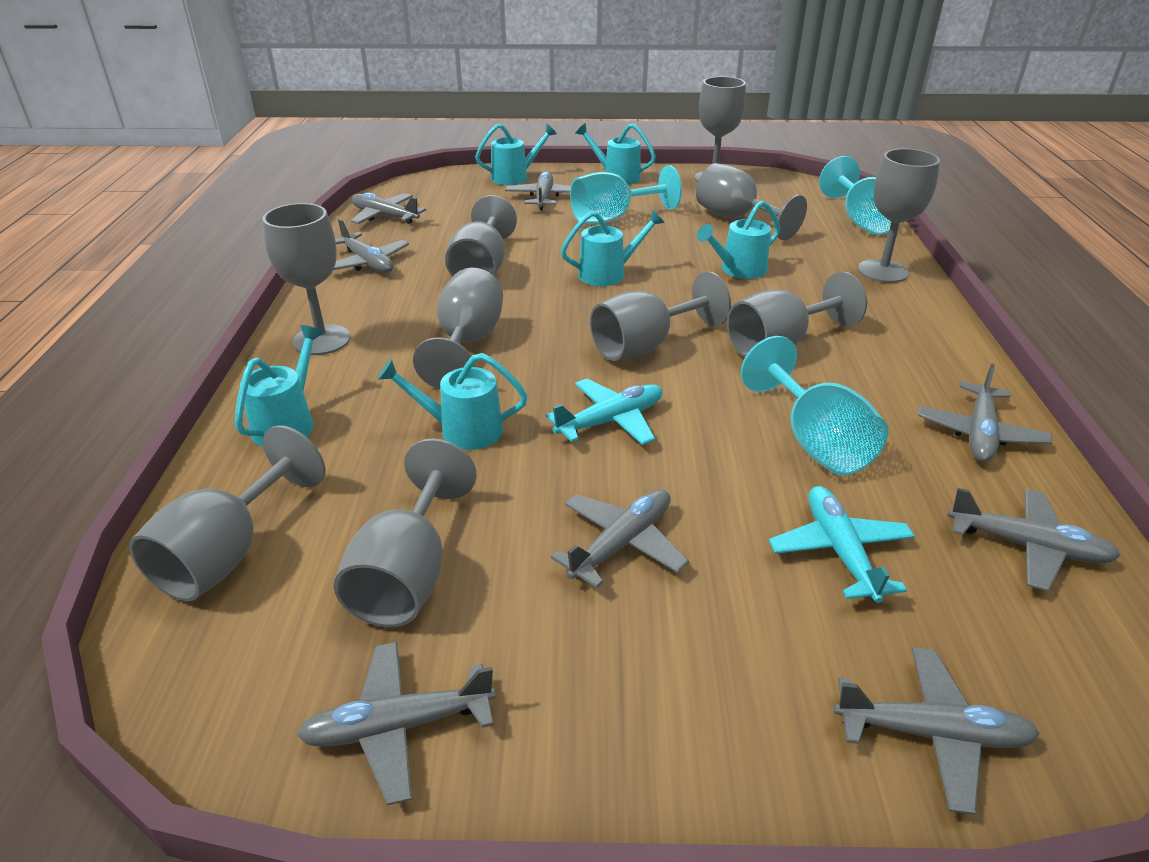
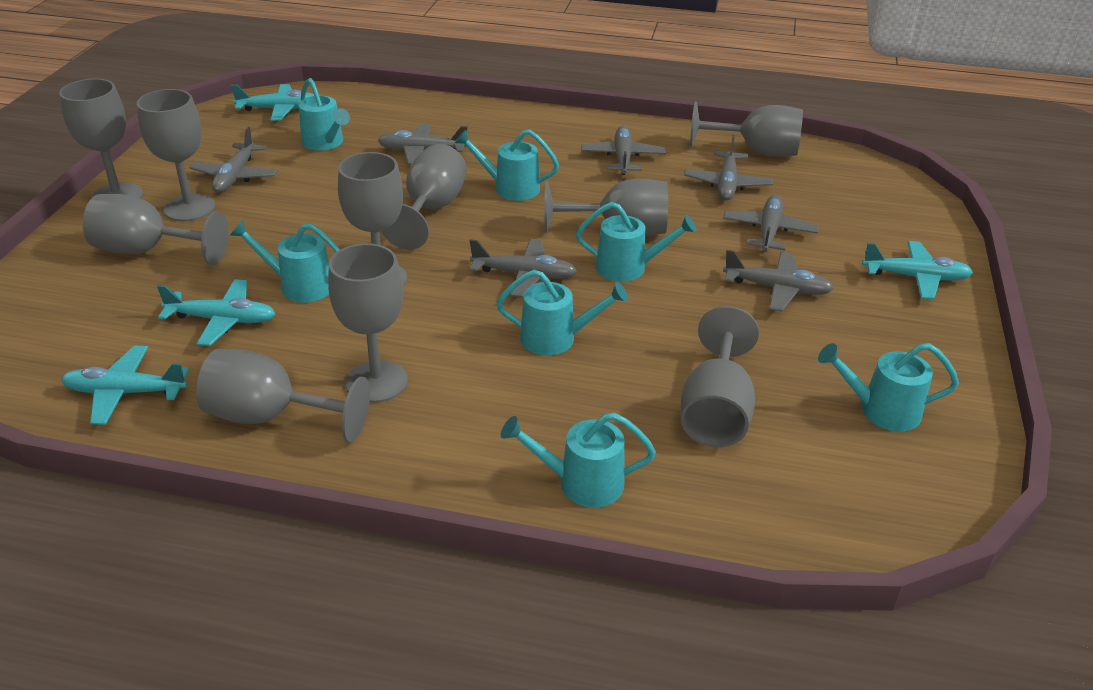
grey plane: [297,642,496,805] [334,218,409,273] [351,192,426,224] [505,171,571,210] [551,489,689,588] [834,647,1040,815] [918,364,1052,462] [948,488,1120,591] = 8 -> [189,127,278,193] [378,123,468,164] [470,239,577,297] [581,126,666,175] [684,135,773,201] [723,195,819,252] [723,250,834,311] = 7
turquoise goblet: [570,165,682,224] [741,336,888,475] [819,156,891,235] = 3 -> none = 0
turquoise plane: [546,379,662,445] [769,486,915,603] = 2 -> [61,345,189,425] [157,279,276,346] [231,84,314,121] [862,241,973,299] = 4
turquoise watering can: [235,325,323,447] [377,353,528,450] [475,124,557,185] [561,210,665,286] [575,123,656,185] [697,201,780,279] = 6 -> [230,220,340,303] [299,78,350,150] [455,130,559,201] [497,270,628,355] [501,412,656,508] [576,202,697,282] [818,343,959,431] = 7

